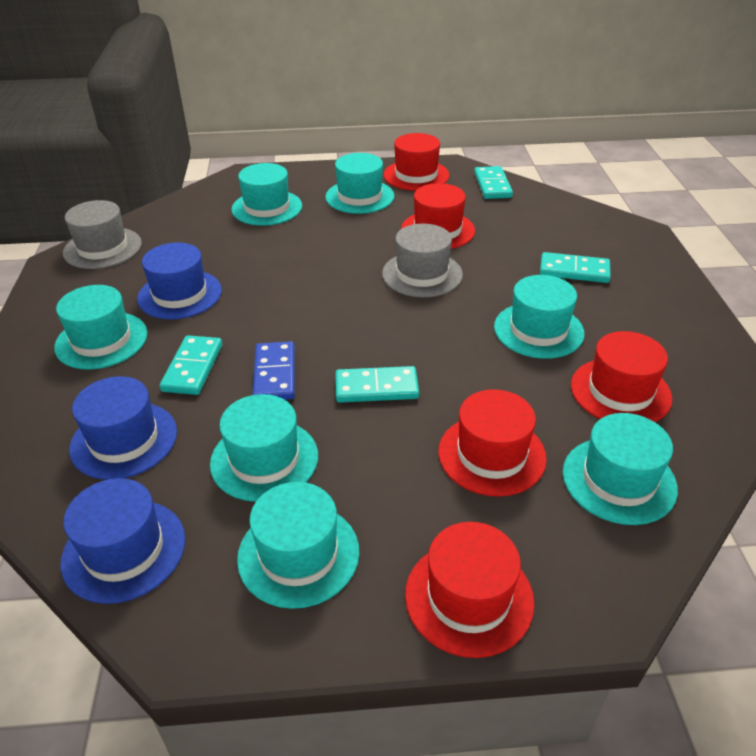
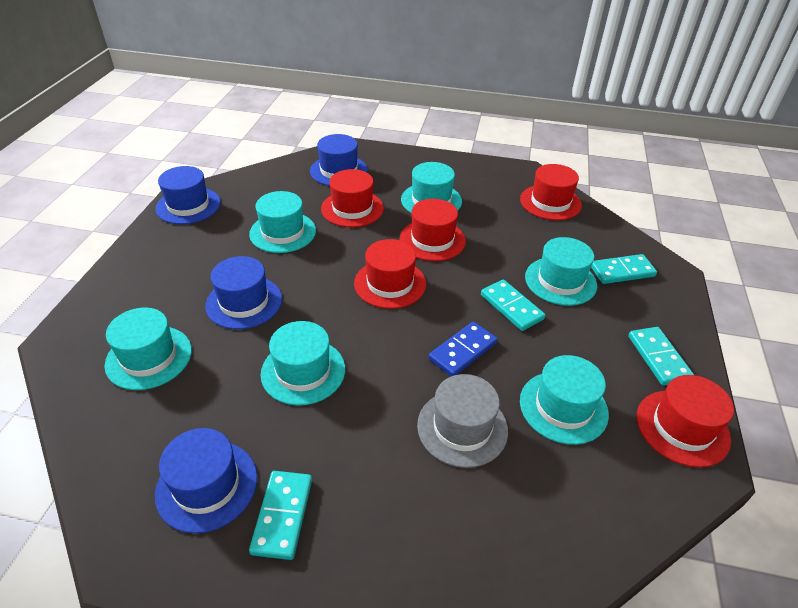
blue hat: [61,478,185,604] [69,376,177,480] [137,242,222,319] = 3 -> [155,166,221,224] [155,428,257,533] [205,256,282,329] [310,134,368,186] = 4
grey hat: [63,200,142,269] [382,224,463,297] = 2 -> [417,374,508,468] = 1
turquoise hat: [54,285,148,369] [210,394,318,502] [232,163,302,226] [237,482,359,609] [325,153,394,214] [494,275,585,359] [563,413,678,525] = 7 -> [104,308,192,390] [249,191,316,253] [261,321,345,405] [401,162,462,213] [520,355,609,445] [525,237,597,306] = 6

